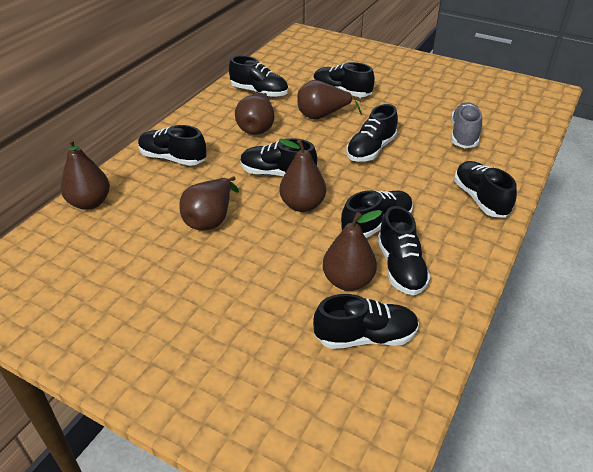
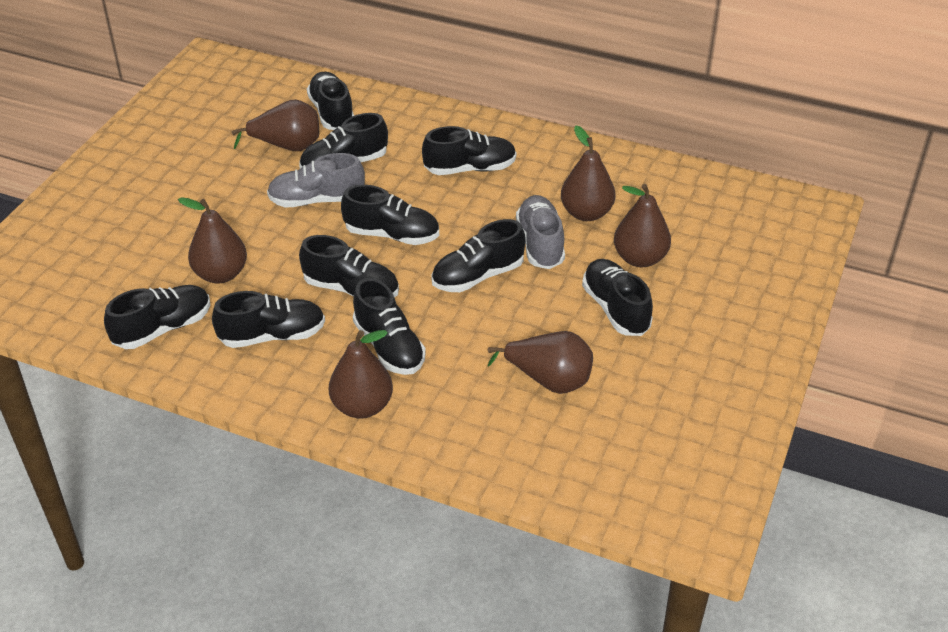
black shoe: [138,125,207,166] [229,55,288,97] [240,138,317,176] [313,62,375,97] [313,294,419,349] [341,190,413,238] [346,104,398,162] [378,206,431,295] [454,161,517,218] = 9 -> [104,285,210,349] [212,291,325,348] [299,113,388,168] [299,235,399,297] [307,72,354,130] [341,185,439,245] [353,278,426,375] [422,126,516,175] [431,219,526,292] [582,259,653,336] = 10
grey shoe: [451,102,482,148] = 1 -> [267,153,365,208] [516,195,565,269] = 2

